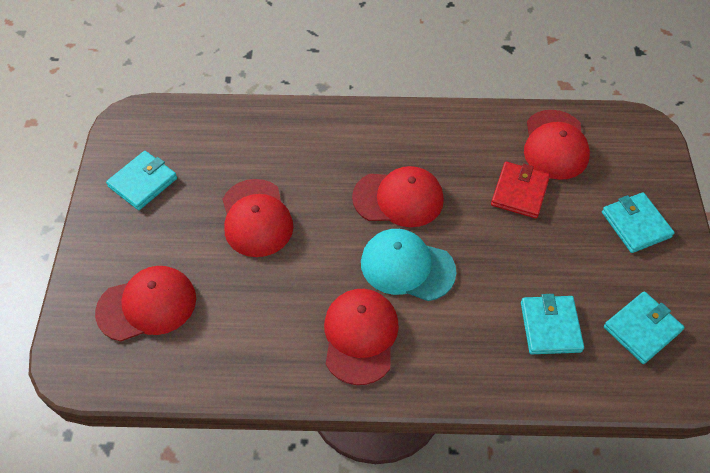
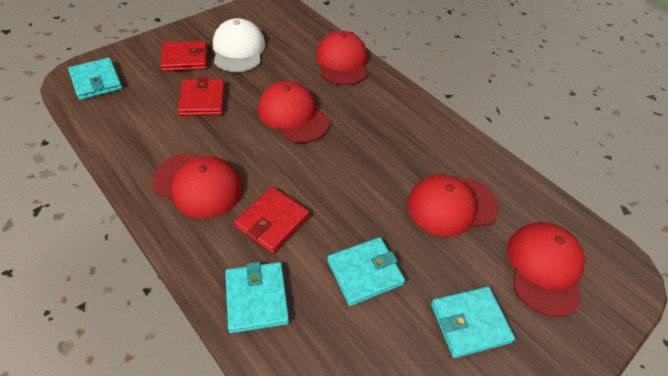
red wallet: [491,162,550,218] = 1 -> [160,41,207,72] [178,77,225,116] [234,187,310,254] = 3
turquoise cap: [361,229,456,301] = 1 -> none = 0
white cap: none = 0 -> [213,18,265,72] = 1

